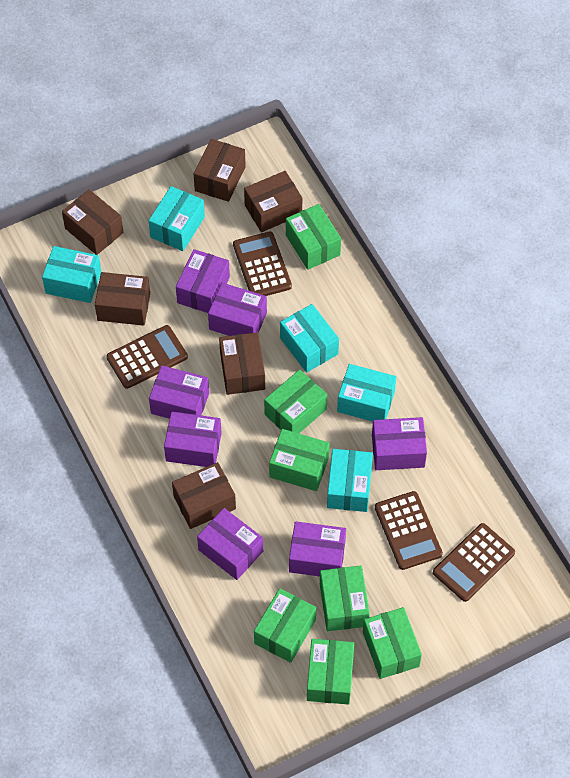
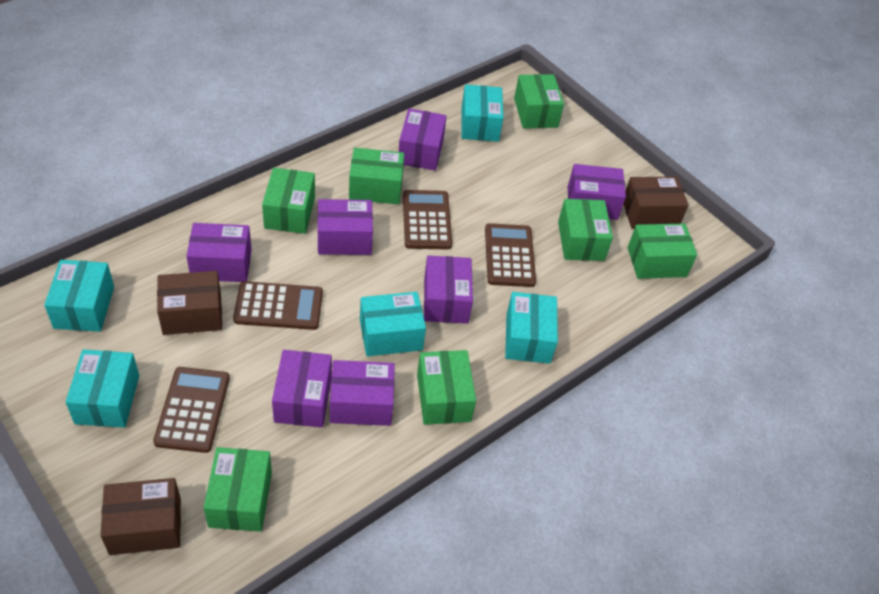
brown box: [62,189,124,255] [95,272,150,326] [172,462,236,529] [194,139,246,202] [219,332,265,395] [244,171,302,232] = 6 -> [100,478,181,555] [157,271,222,335] [624,177,688,229] = 3

